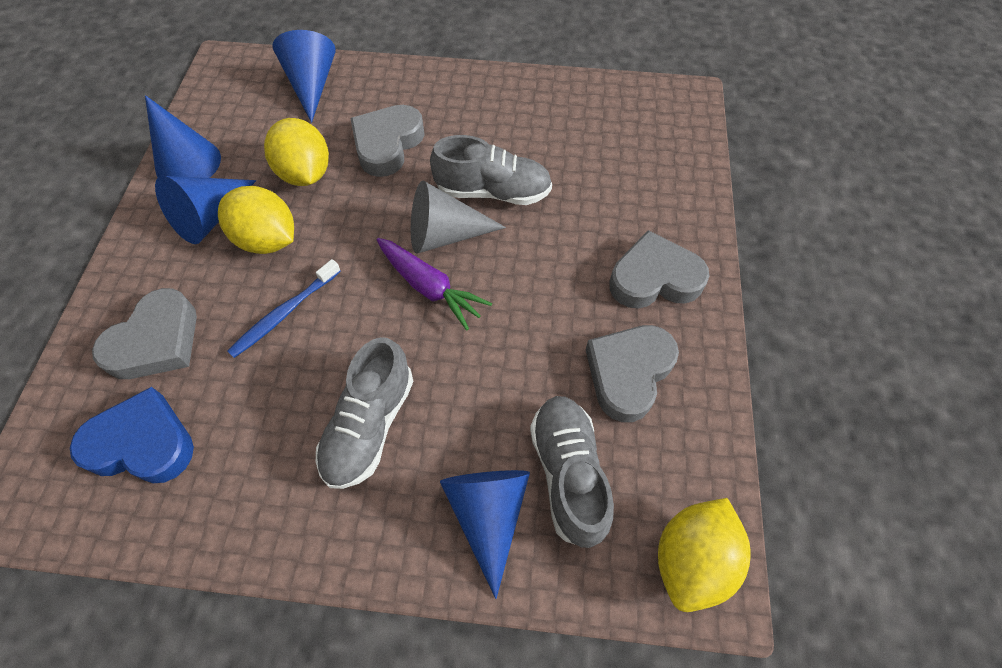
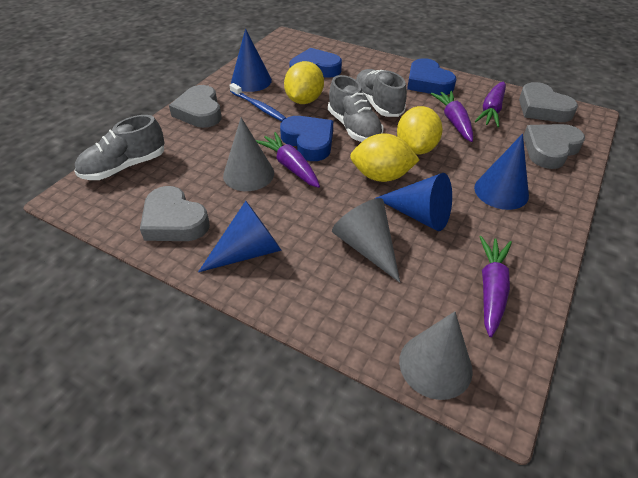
blue heart: [70,387,194,483] = 1 -> [280,116,333,161] [290,48,342,78] [407,58,456,95] = 3
grey cone: [411,180,506,254] = 1 -> [223,117,274,191] [332,198,400,283] [399,311,473,400] = 3
purple carrot: [377,238,492,330] = 1 -> [256,132,320,188] [431,91,473,142] [475,81,506,128] [480,236,512,337] = 4

